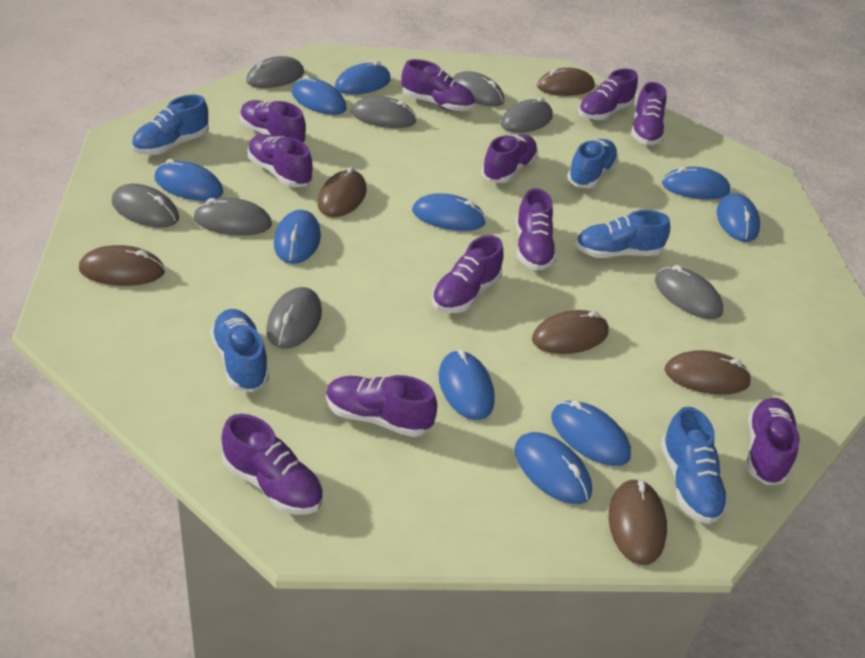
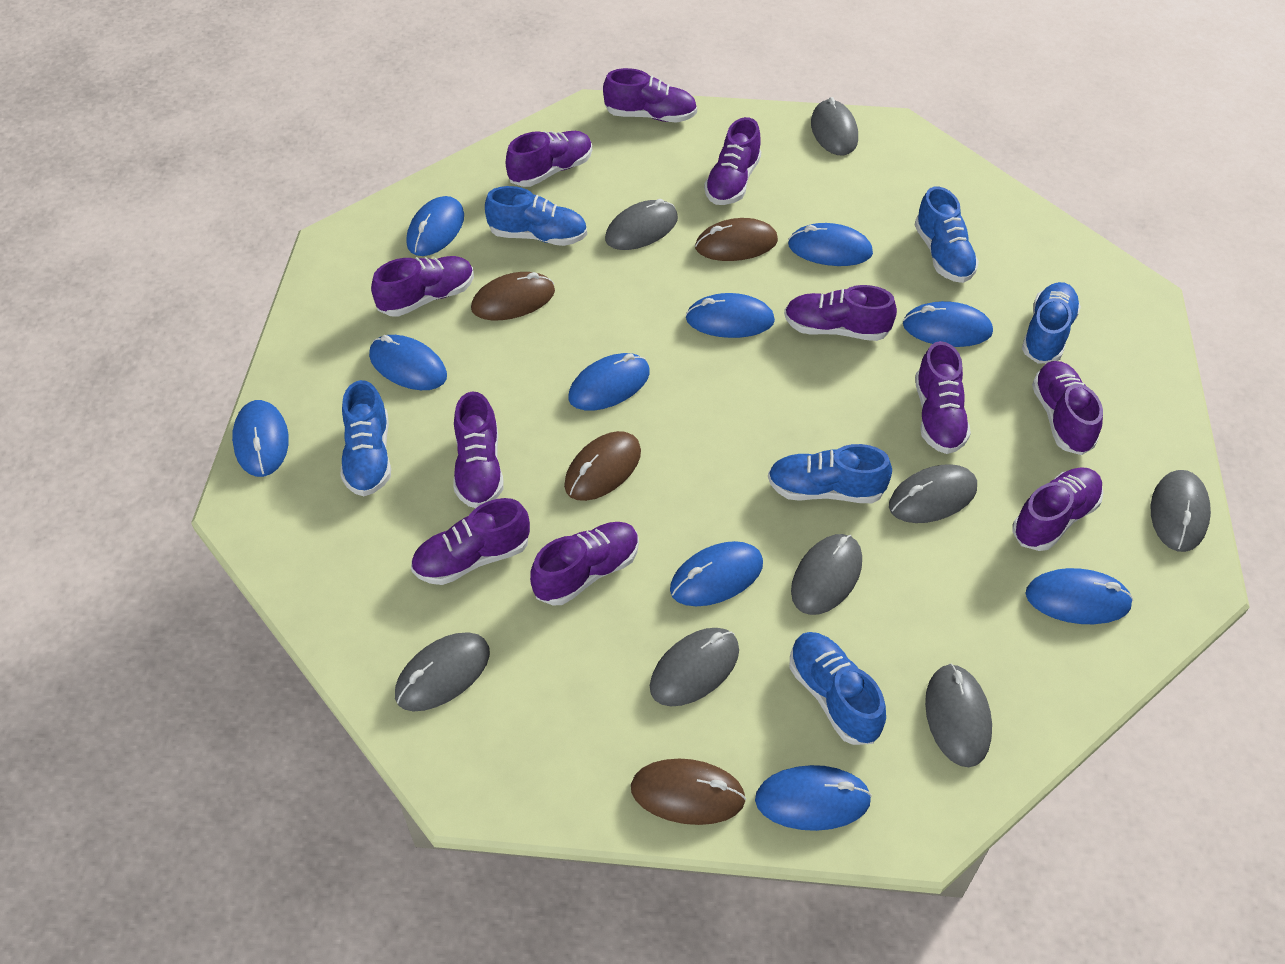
blue shoe: [131,95,209,155] [210,309,269,392] [567,139,619,188] [575,210,670,258] [661,406,729,524] = 5 -> [340,380,391,496] [485,186,587,246] [768,444,892,503] [790,632,886,745] [915,187,979,283] [1022,282,1081,364] = 6
brown mouse: [79,245,165,286] [318,167,367,217] [532,310,609,354] [537,68,595,96] [609,478,667,565] [664,350,752,395] = 6 -> [471,272,555,320] [564,431,641,501] [631,759,746,825] [695,218,778,261] = 4

